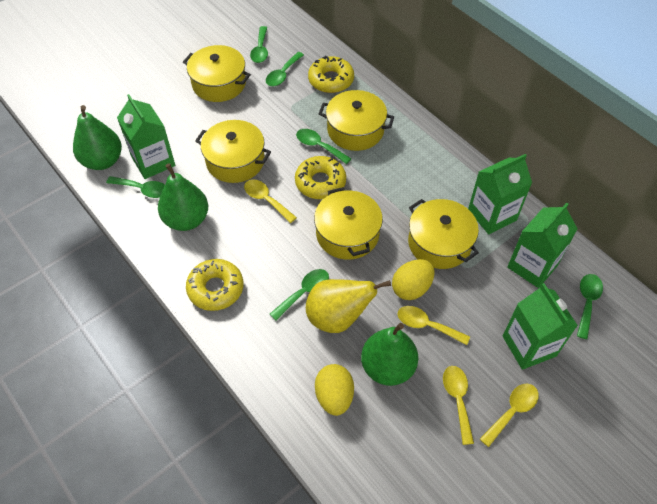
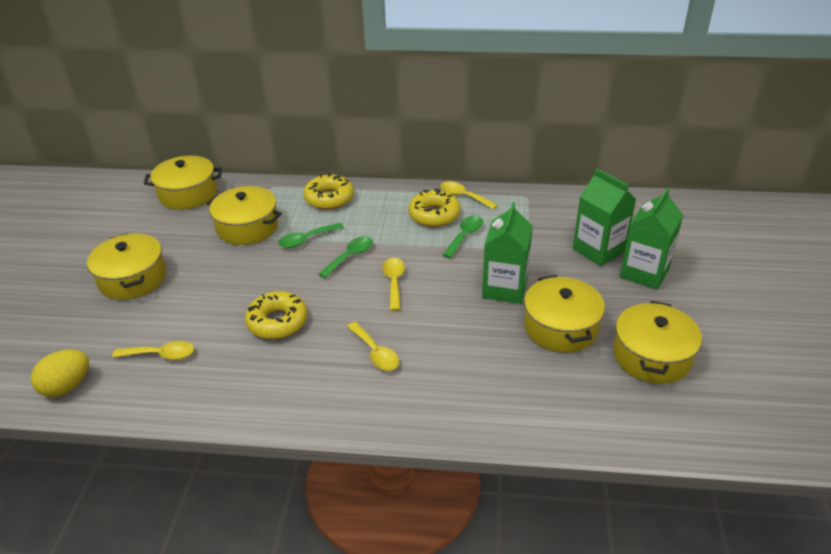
green carton: [117,94,175,179] [468,154,532,234] [503,283,578,370] [507,203,578,288] = 4 -> [482,202,533,304] [573,169,636,266] [620,188,683,290] = 3
green pear: [73,105,122,170] [158,163,208,231] [361,323,418,386] = 3 -> none = 0
green spoon: [106,176,165,198] [250,26,268,63] [266,52,304,86] [270,269,329,320] [296,129,351,164] [577,274,603,339] = 6 -> [278,223,344,248] [318,236,373,278] [443,215,483,258] = 3
yellow egg: [315,364,354,416] [392,259,434,300] = 2 -> [31,349,89,397] = 1
yellow pear: [306,279,391,333] = 1 -> none = 0

